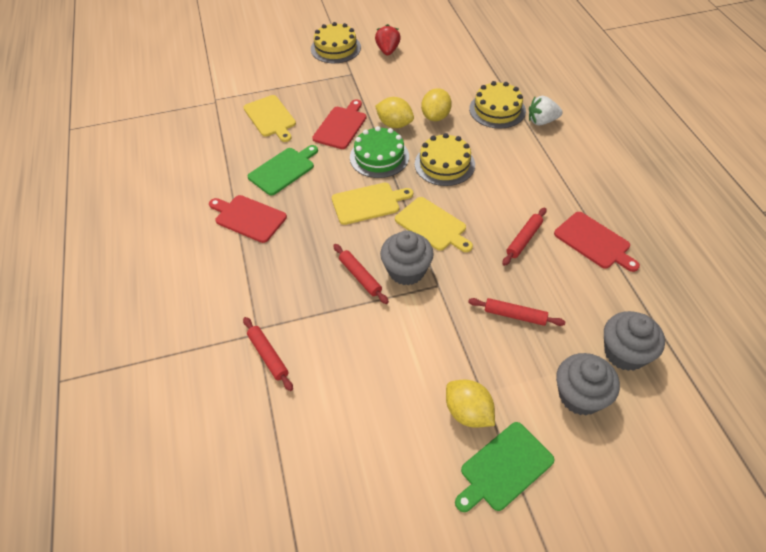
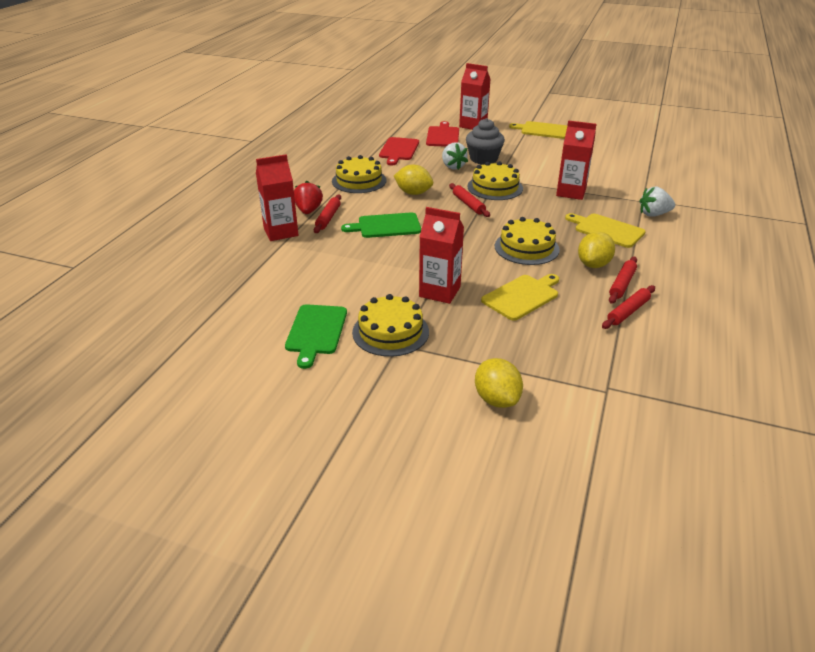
green cake: [350,126,409,178] = 1 -> none = 0
grey cupcake: [380,230,434,285] [556,353,620,415] [604,311,665,371] = 3 -> [466,118,505,165] = 1
red carton: none = 0 -> [256,154,298,241] [419,207,464,304] [459,63,490,130] [556,120,596,200] = 4
red cutting board: [209,195,287,243] [312,99,366,149] [554,212,640,272] = 3 -> [379,137,419,165] [426,121,459,147] = 2
white strawberry: [529,96,562,125] = 1 -> [442,142,468,170] [639,187,675,217] = 2
yellow cake: [311,22,361,63] [415,133,475,186] [469,81,526,129] = 3 -> [332,155,386,193] [352,294,429,357] [467,161,523,200] [495,217,560,265] = 4

